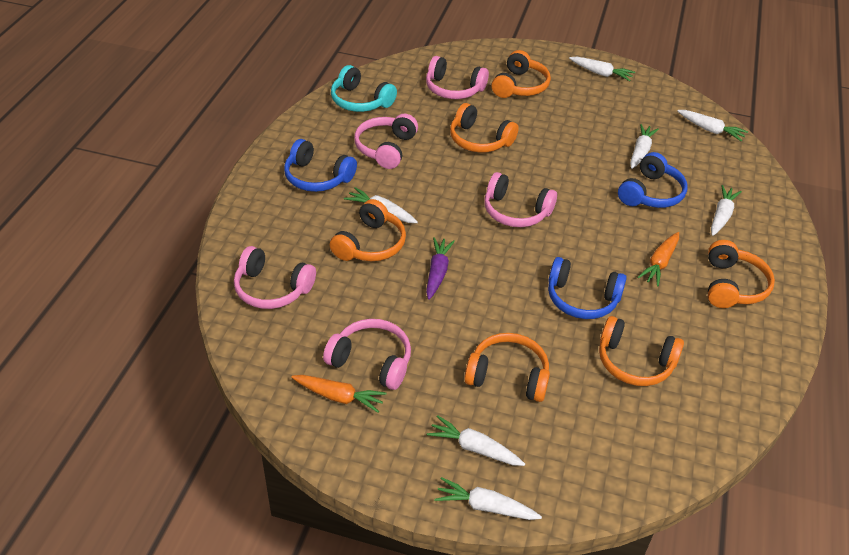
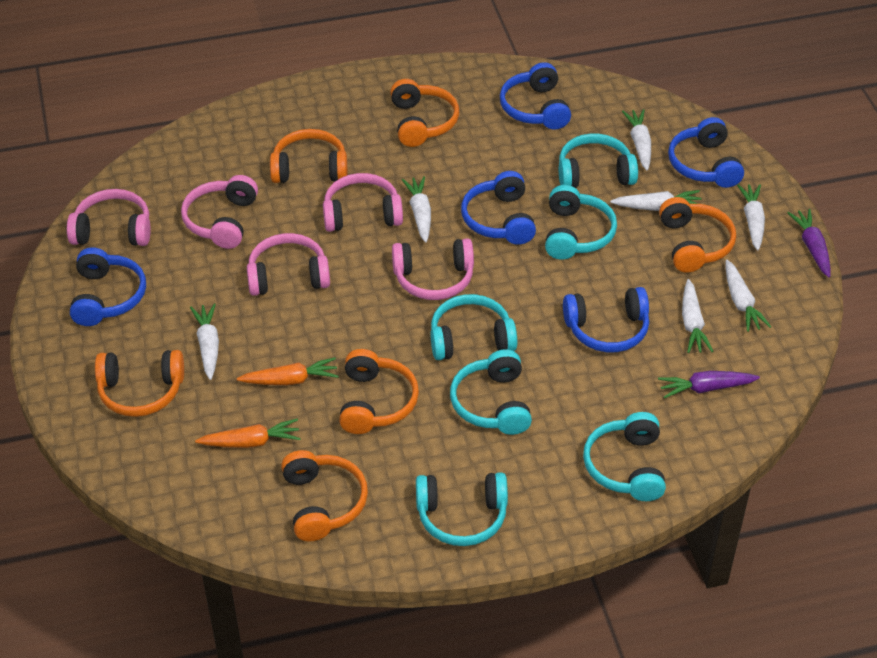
blue headphones: [284,139,357,192] [548,257,627,319] [618,152,687,208] = 3 -> [70,247,146,326] [461,171,536,245] [500,62,571,130] [563,287,649,352] [668,117,744,188] = 5
purple carrot: [426,237,455,300] = 1 -> [658,371,760,398] [787,209,831,278] = 2
turquoise headphones: [331,65,397,112] = 1 -> [416,472,508,546] [431,294,517,360] [450,350,532,435] [545,185,617,260] [559,133,638,188] [583,412,666,501] = 6

